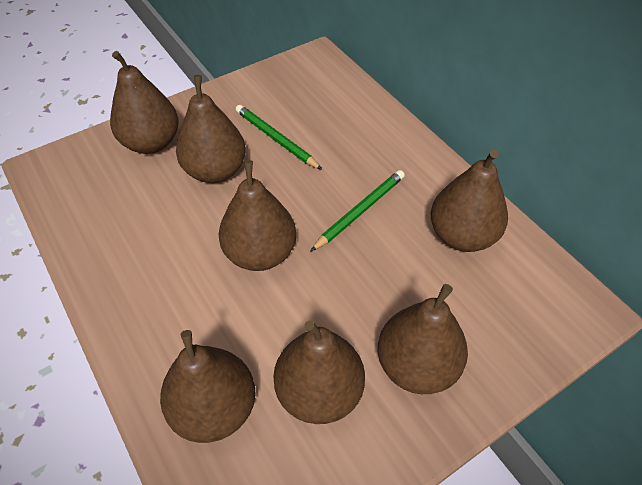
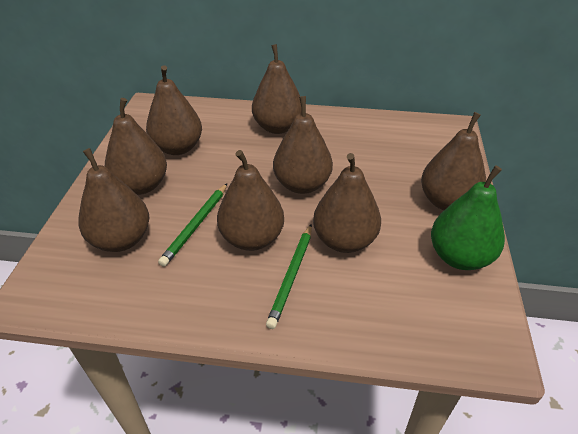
brown pear: [110,51,179,154] [160,330,256,443] [176,75,246,183] [219,160,296,271] [273,320,365,424] [378,284,468,394] [431,150,508,252] = 7 -> [78,148,149,252] [105,98,167,195] [146,65,202,155] [217,150,284,251] [252,44,302,134] [273,96,333,194] [313,153,381,253] [421,112,486,210] = 8
green pear: none = 0 -> [431,165,505,270] = 1

